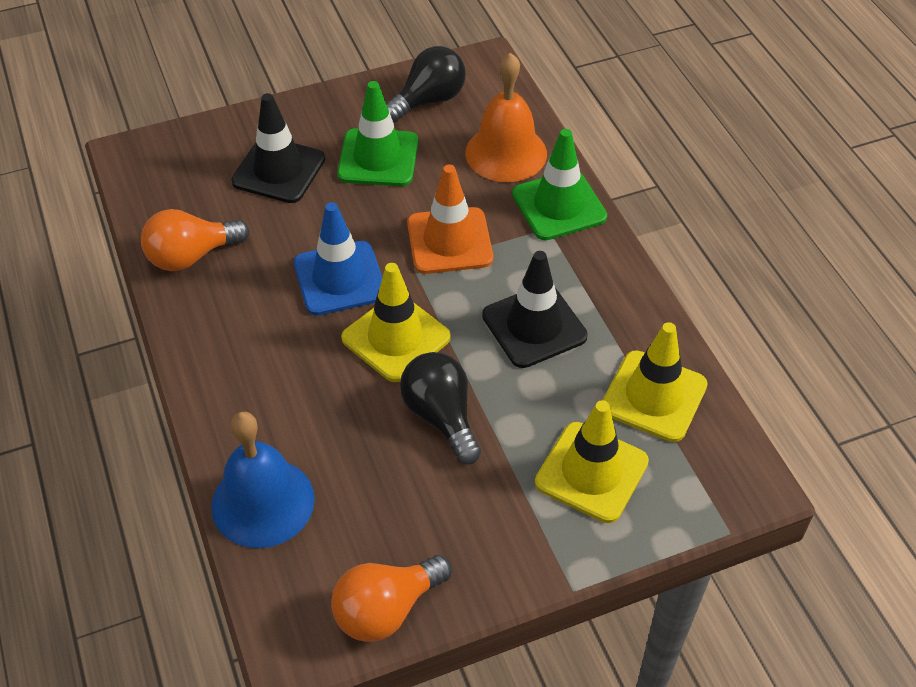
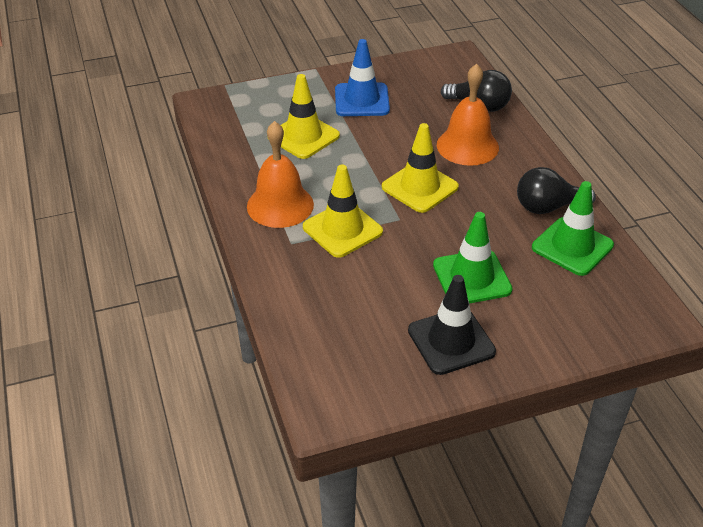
black traffic cone: [231,93,325,203] [482,251,588,368] = 2 -> [408,275,496,375] = 1
blue bell: [211,412,315,548] = 1 -> none = 0
orange bell: [465,53,547,182] = 1 -> [247,121,314,228] [437,64,499,166] = 2
orange light bulb: [141,209,249,271] [331,555,452,642] = 2 -> none = 0
orange traffic cone: [407,164,493,274] = 1 -> none = 0

